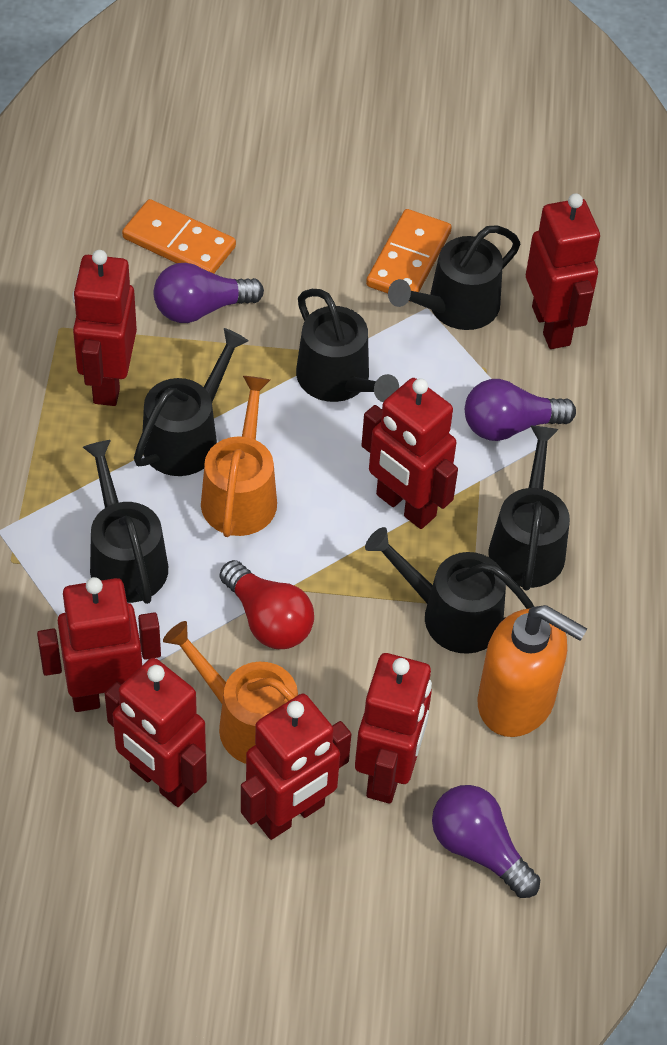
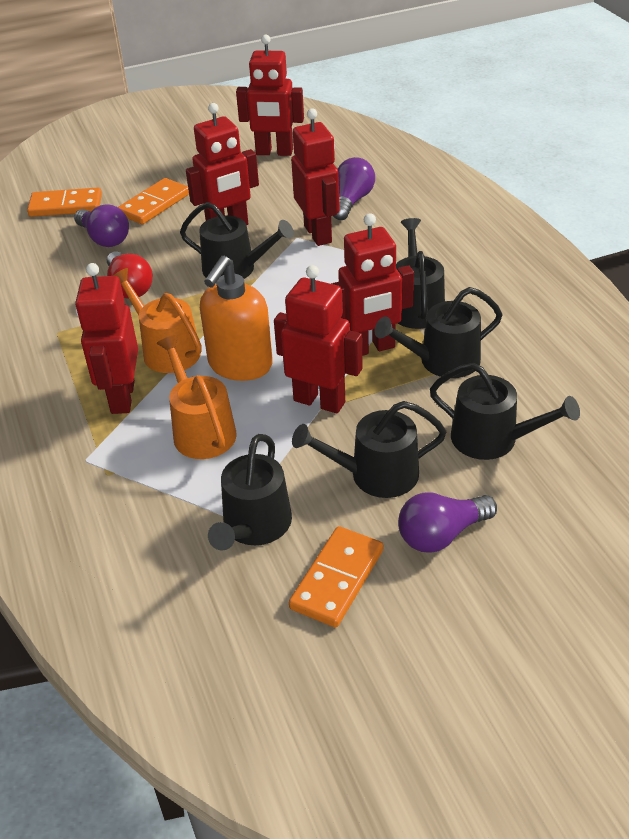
orange domino: [122,199,236,273] [366,209,452,302] = 2 -> [27,188,102,217] [118,178,189,224] [289,526,383,627] = 3
red robot: [37,577,161,712] [72,250,137,406] [105,658,207,807] [241,694,351,840] [355,653,432,804] [361,378,458,529] [526,193,600,349] = 7 -> [75,263,138,414] [186,103,259,225] [236,34,304,156] [274,265,363,413] [291,108,340,246] [331,213,414,356] = 6

